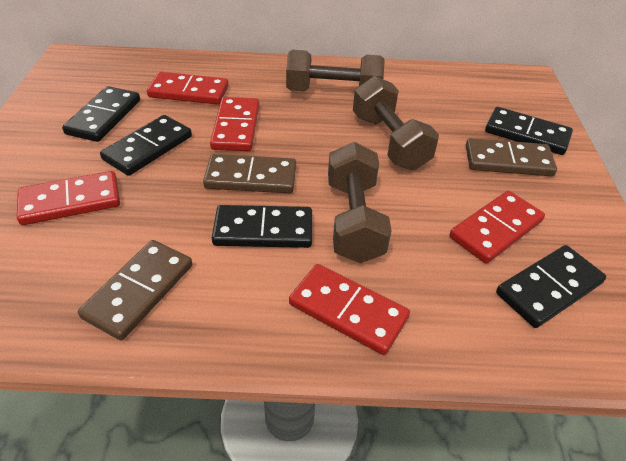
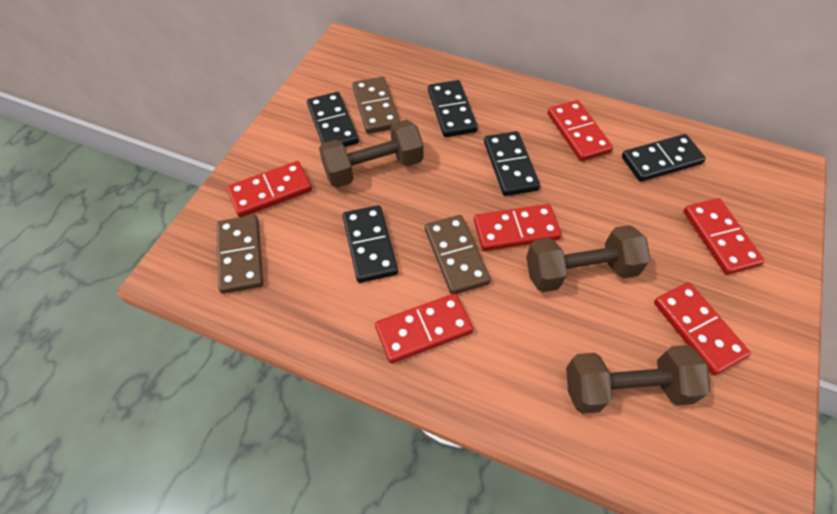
red domino: [17,171,120,225] [147,72,229,105] [210,97,259,151] [289,264,410,355] [449,191,545,264] = 5 -> [227,161,312,217] [375,293,473,363] [474,204,562,251] [548,100,613,161] [654,282,751,375] [683,198,765,275] = 6

